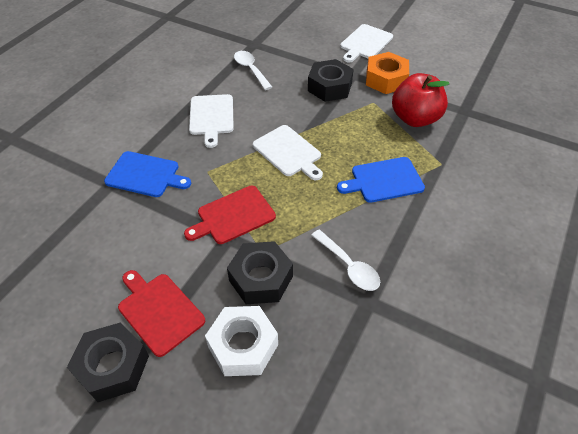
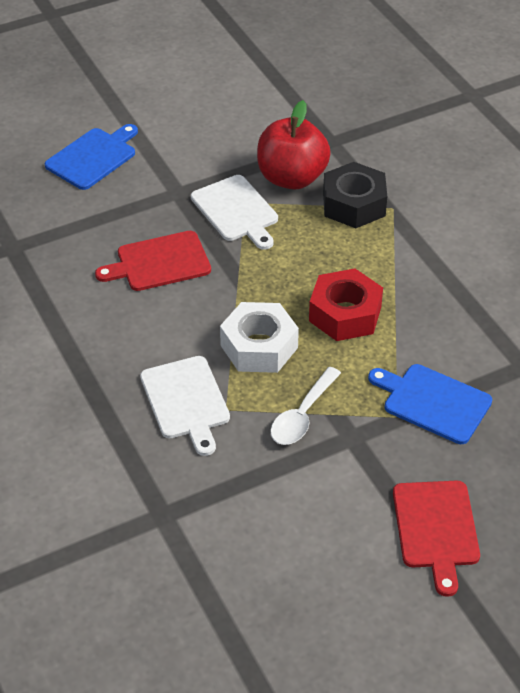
black nut: [67,323,149,402] [227,241,293,304] [308,59,354,102] = 3 -> [323,162,387,228] = 1
orange nut: [366,52,409,94] = 1 -> none = 0
red nut: none = 0 -> [309,268,383,341] = 1
white cutting board: [189,94,234,148] [253,125,323,180] [340,24,393,62] = 3 -> [140,356,230,456] [191,175,278,250] = 2
white spoon: [234,51,272,90] [311,230,380,291] = 2 -> [270,367,341,445] = 1

